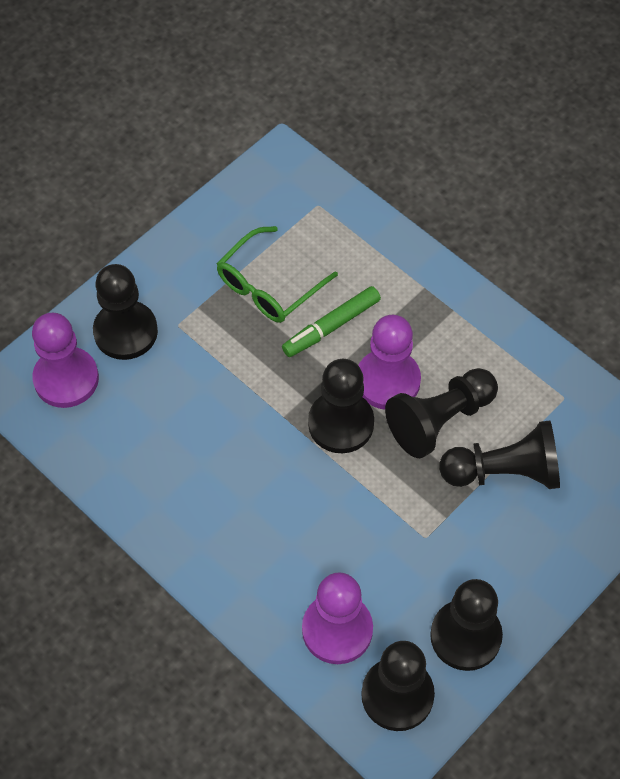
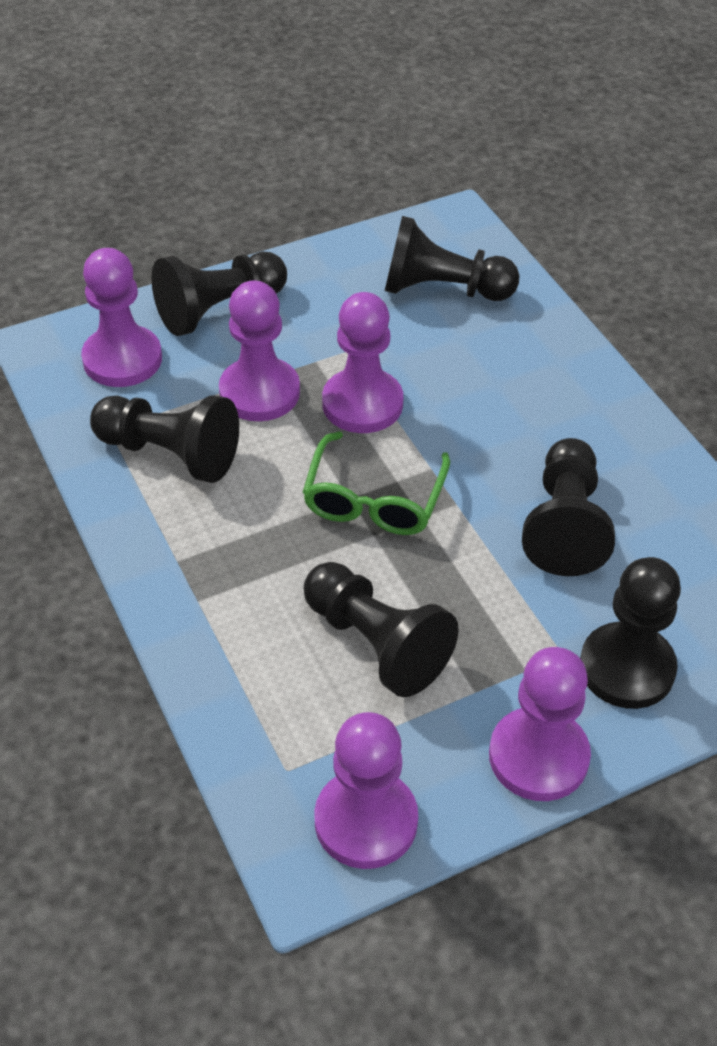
green marker: [282,286,381,357] = 1 -> none = 0
purple pawn: [32,313,99,408] [302,573,373,664] [358,315,421,410] = 3 -> [81,248,162,387] [219,280,300,421] [314,712,418,869] [322,292,403,433] [489,647,591,801] = 5

